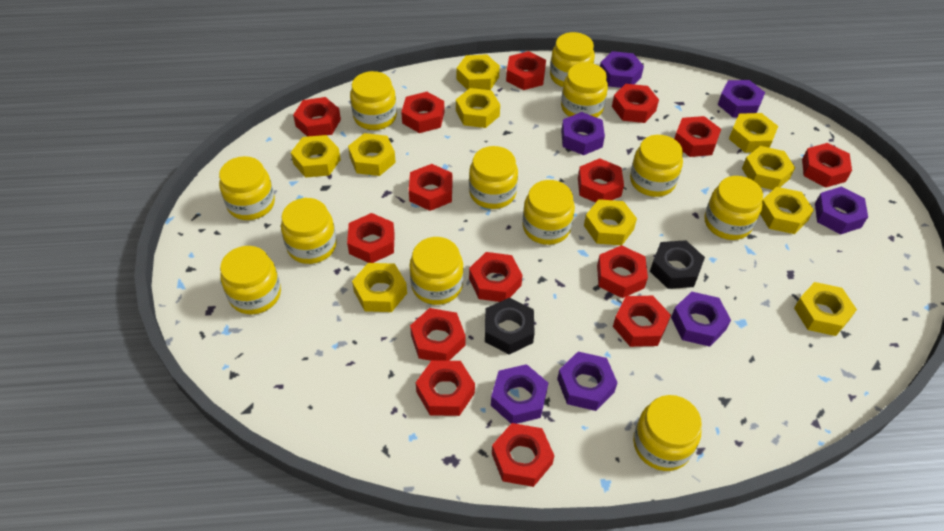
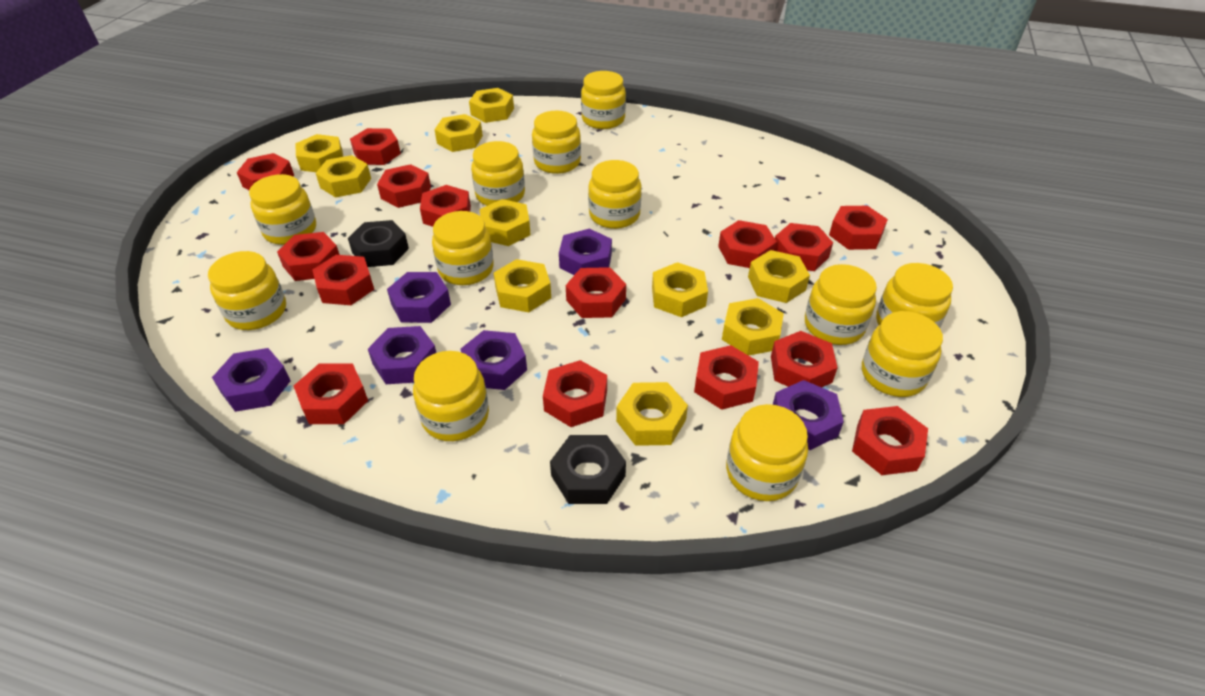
purple nut: [491,364,548,424] [557,352,618,411] [561,112,605,155] [600,51,644,88] [671,292,731,347] [718,80,765,117] [815,187,868,234] = 7 -> [212,348,291,412] [368,326,436,384] [387,272,451,323] [461,330,527,390] [559,229,612,275] [773,380,844,450] = 6

